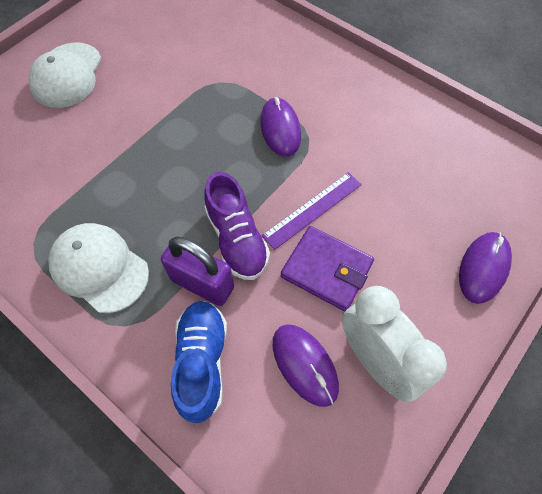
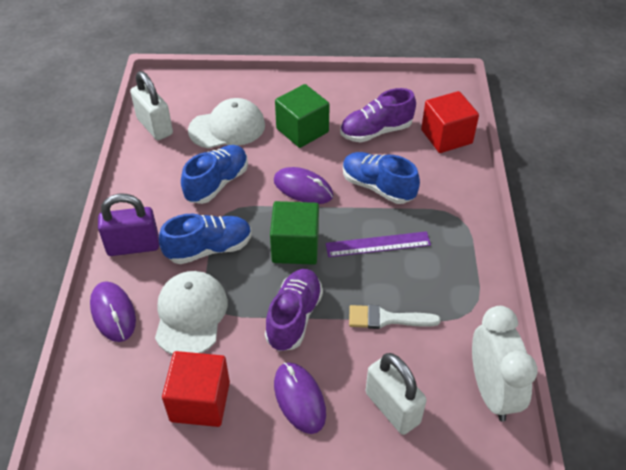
blue shoe: [171,301,227,423] = 1 -> [159,214,252,264] [181,145,248,204] [343,152,420,204] = 3
green cube: none = 0 -> [270,201,319,265] [275,84,330,148] = 2
purple shoe: [204,172,270,280] = 1 -> [265,269,323,351] [340,88,416,142] = 2
purple wallet: [281,226,374,311] = 1 -> none = 0
red cube: none = 0 -> [162,351,230,427] [421,91,479,153] = 2
white brush: none = 0 -> [349,305,441,329] = 1
white padlock: none = 0 -> [130,71,173,140] [366,353,427,435] = 2

